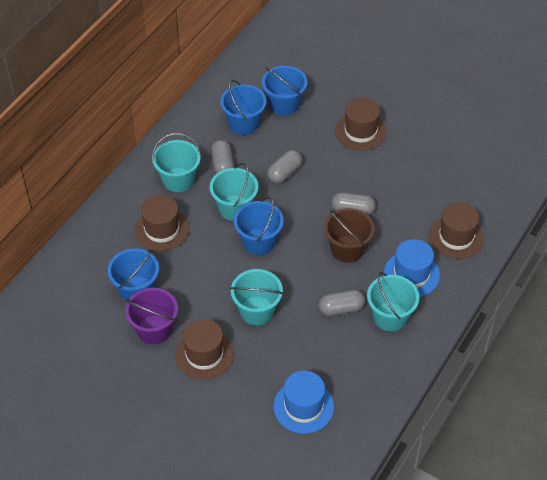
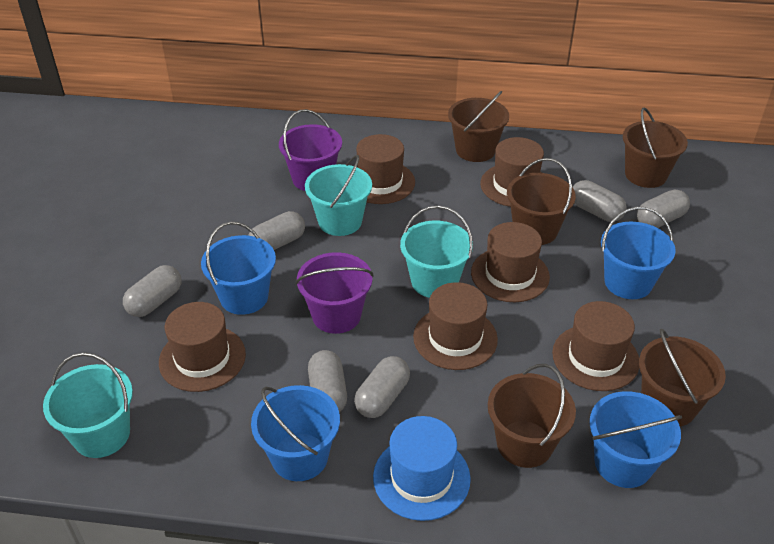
blue hat: [273,371,334,434] [384,239,440,297] = 2 -> [373,416,471,521] = 1
brown bucket: [324,208,374,263] = 1 -> [448,91,509,162] [488,364,576,468] [507,158,576,245] [623,108,688,188] [639,329,726,426] = 5
brown hat: [135,195,189,252] [175,319,234,380] [335,98,386,151] [429,202,484,259] = 4 -> [159,302,246,392] [356,134,415,204] [413,282,498,370] [471,222,550,302] [480,137,544,207] [552,301,639,391] = 6
grey capsule: [211,140,234,174] [267,150,302,184] [319,289,365,316] [331,192,376,215] = 4 -> [123,265,181,317] [248,211,305,250] [308,350,347,412] [354,356,410,418] [572,180,627,222] [637,190,690,228] = 6
purple bucket: [125,288,178,345] = 1 -> [279,109,342,191] [295,252,374,334] = 2
turquoise bucket: [152,133,201,192] [210,163,259,221] [230,269,284,325] [367,272,419,331] = 4 -> [43,352,133,458] [305,155,372,236] [400,206,473,298] = 3

